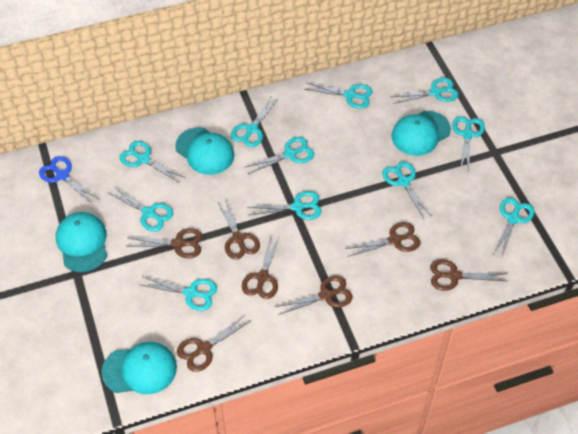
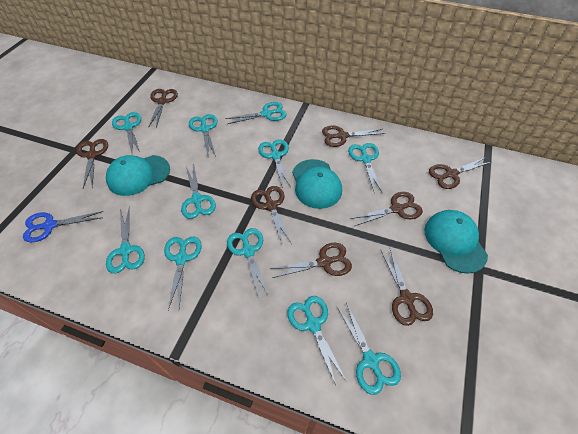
brown scissors: [129,228,202,258] [177,315,250,372] [217,198,260,259] [242,235,280,299] [274,276,353,315] [345,222,420,257] [430,259,507,291] = 7 -> [76,139,108,188] [149,89,178,128] [251,186,292,245] [270,243,352,278] [322,126,386,147] [350,192,423,226] [381,248,433,326] [429,157,491,189] = 8
turquoise cap: [56,212,107,272] [102,342,177,394] [175,127,234,175] [392,111,451,156] = 4 -> [106,155,170,196] [292,159,342,209] [424,210,488,274] = 3

